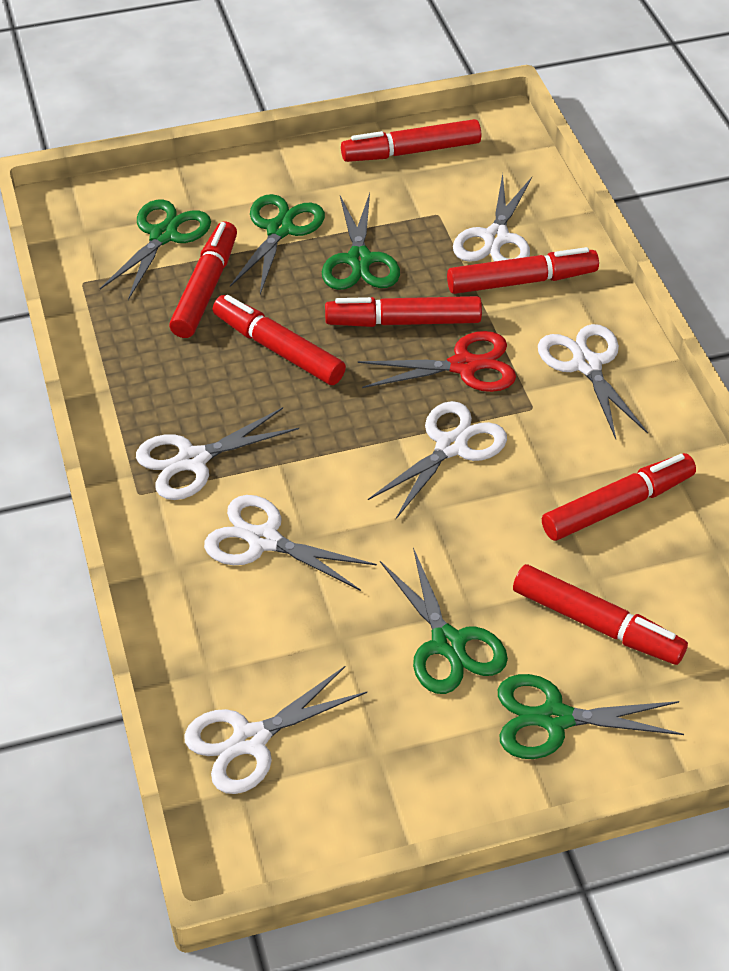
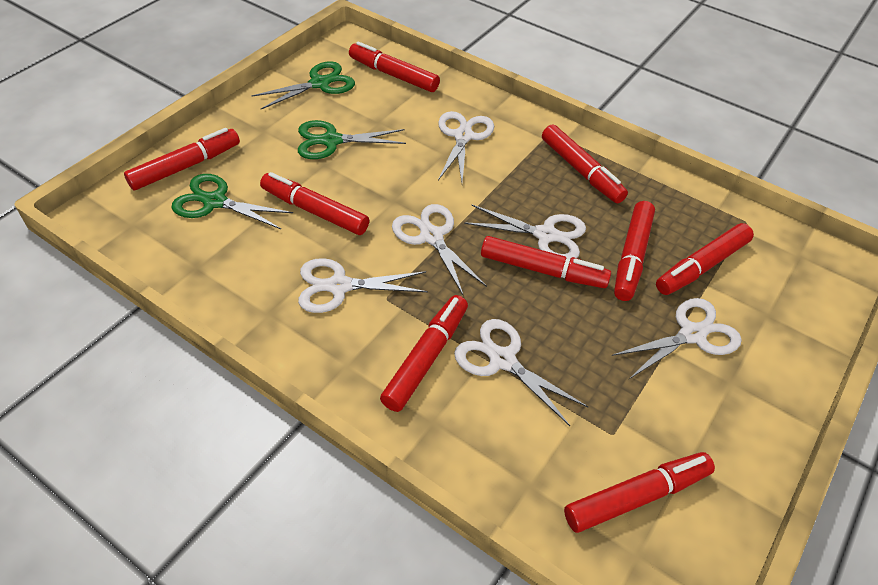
green scissors: [100,200,211,300] [230,194,325,294] [322,193,400,290] [380,547,508,694] [498,674,684,759] = 5 -> [171,174,293,229] [251,61,355,109] [298,120,406,159] = 3
red marker: [169,222,237,338] [213,295,346,385] [325,296,482,327] [341,119,481,162] [447,247,599,294] [513,564,688,665] [542,453,696,541] = 7 -> [124,128,240,190] [260,172,369,235] [349,42,440,92] [380,295,468,412] [481,236,611,288] [542,124,628,203] [564,452,715,533] [614,201,655,301] [656,223,754,295] = 9
red scissors: [357,331,516,392] = 1 -> none = 0

